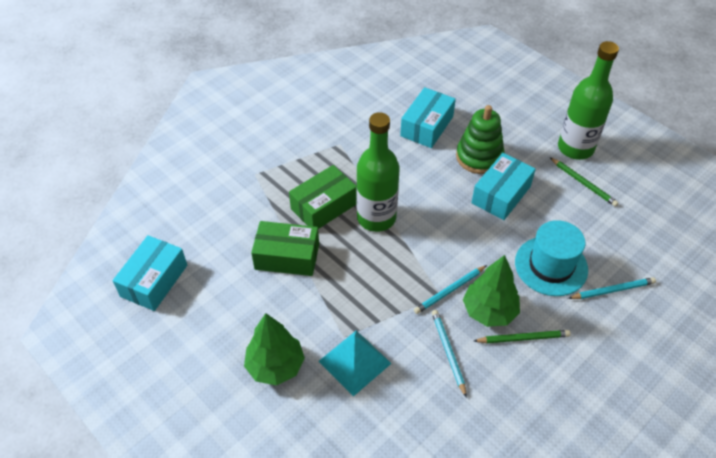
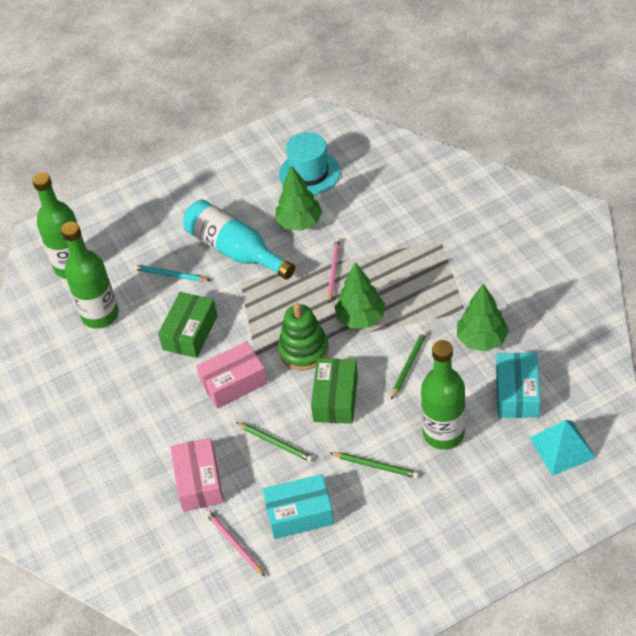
green bottle: [356,112,400,232] [558,41,619,160] = 2 -> [32,172,86,279] [61,222,119,329] [421,340,465,450] = 3
green pencil: [474,330,571,344] [550,158,619,207] = 2 -> [236,422,313,462] [330,452,419,478] [391,331,427,399] = 3
green tree: [244,313,305,386] [463,255,520,327] = 2 -> [275,165,322,231] [334,262,385,328] [457,284,509,351] = 3
pink box: none = 0 -> [170,438,224,512] [196,341,268,409] = 2
pink pencil: none = 0 -> [206,510,265,577] [328,238,340,303] = 2
turquoise bottle: none = 0 -> [183,199,295,279] = 1
turquoise box: [113,235,187,311] [400,87,456,148] [472,153,536,220] = 3 -> [262,474,334,539] [496,353,540,418] = 2
turquoise pencil: [414,265,487,314] [432,310,467,398] [568,277,656,299] = 3 -> [133,265,211,282] = 1

